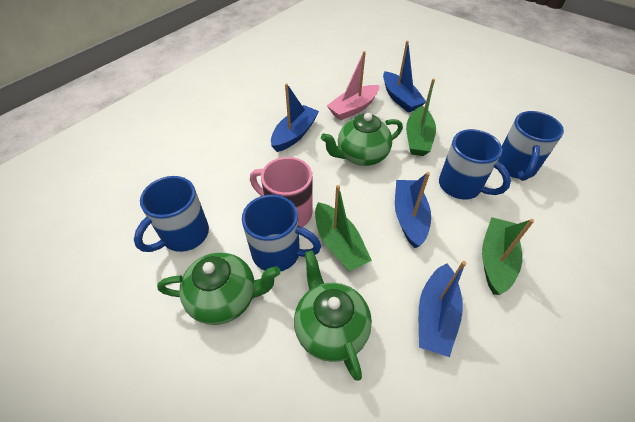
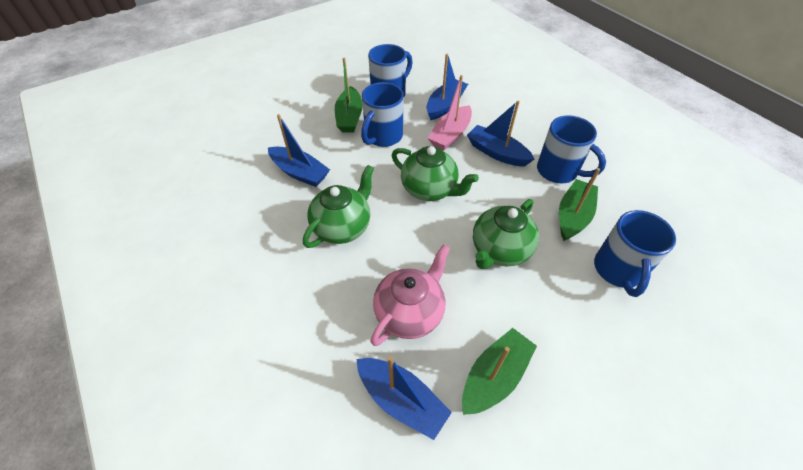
pink mug: [250,157,312,227] = 1 -> none = 0
pink teapot: none = 0 -> [371,244,450,346] = 1

